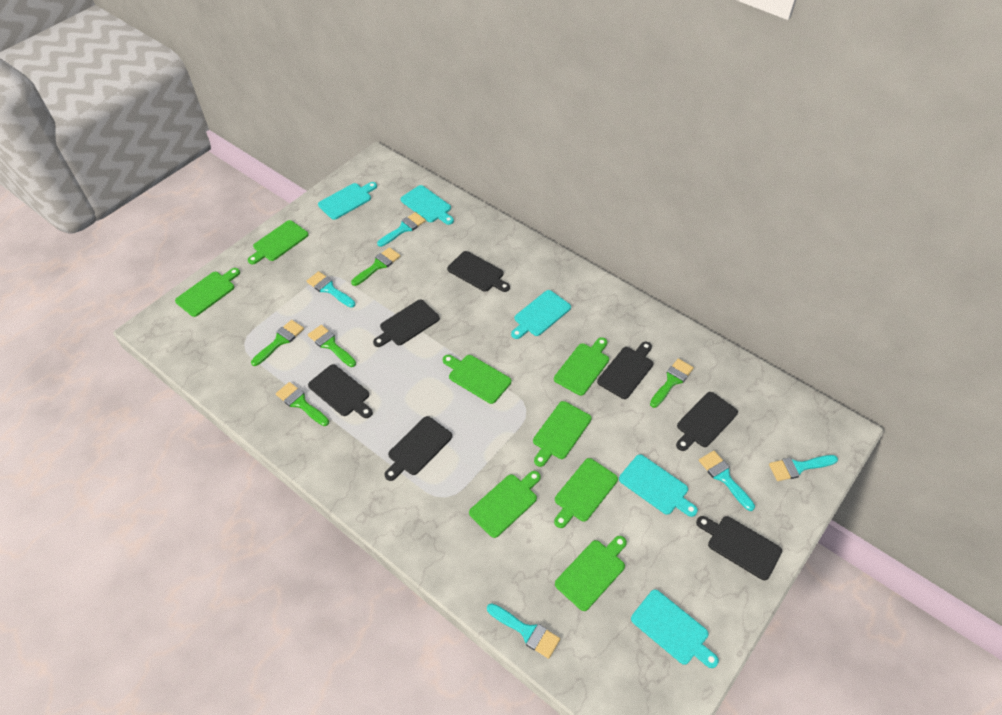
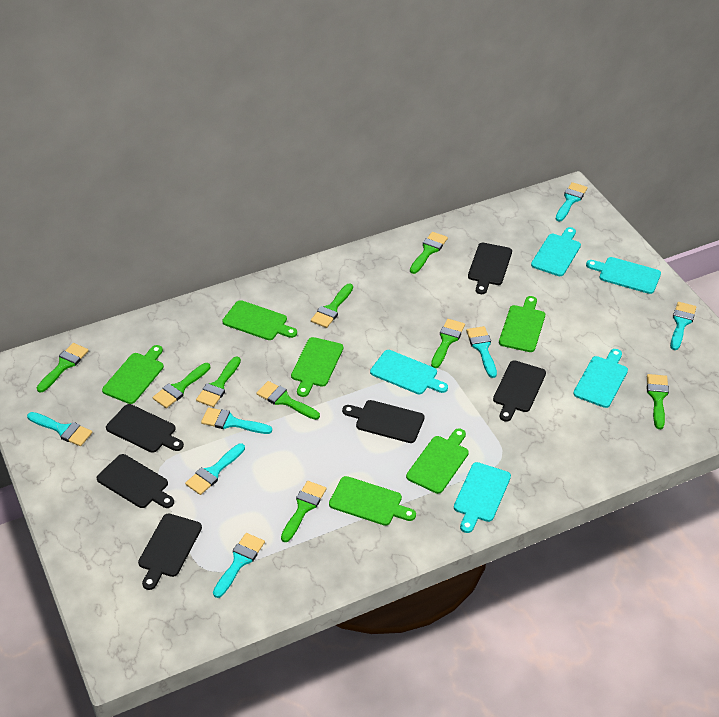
black cutting board: [308,364,373,418] [373,300,440,347] [384,416,452,481] [447,251,510,292] [597,342,653,399] [676,392,738,451] [696,516,782,580] = 7 -> [97,454,174,508] [106,404,184,453] [138,514,202,590] [342,400,424,443] [468,243,512,294] [493,360,546,422] = 6
green brush: [251,320,304,366] [276,382,329,426] [308,325,356,367] [351,247,401,286] [650,359,694,408] = 5 -> [37,343,89,393] [153,363,210,408] [196,357,241,407] [256,381,320,420] [281,481,326,542] [311,284,353,328] [410,232,448,274] [431,319,465,368] [647,374,669,429] = 9
green cutting board: [175,268,240,317] [248,220,308,265] [443,355,511,404] [469,471,541,538] [533,401,591,467] [554,337,609,396] [554,458,618,528] [555,536,627,611] = 8 -> [102,345,164,404] [222,300,297,340] [291,337,343,397] [329,476,416,526] [406,428,469,494] [499,296,545,352] = 6
turquoise brush: [307,271,355,307] [377,212,426,247] [487,603,560,659] [699,451,755,511] [769,455,838,481] = 5 -> [27,412,92,446] [185,443,245,495] [201,407,272,434] [213,533,265,598] [466,326,497,378] [556,182,588,221] [670,302,696,350] = 7

